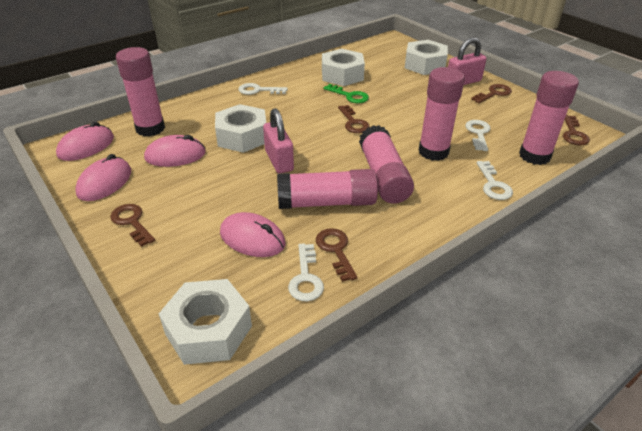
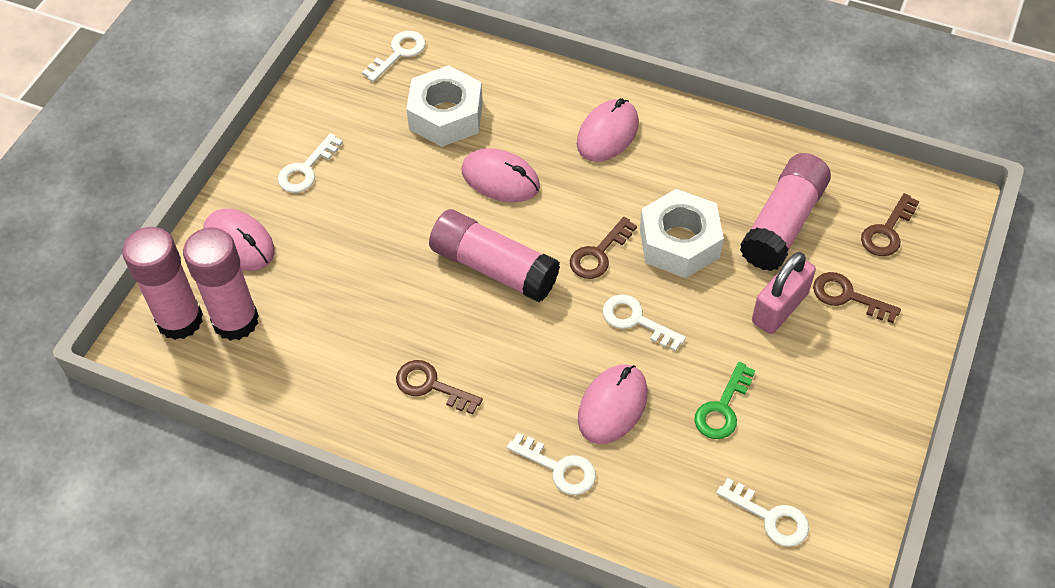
brown key: [110,204,155,247] [316,228,358,282] [338,105,370,133] [471,84,512,103] [563,115,590,145] = 5 -> [396,360,483,414] [570,217,637,279] [813,272,901,323] [861,193,919,256] = 4
pink glue stick: [116,47,165,137] [277,169,378,209] [359,125,414,204] [419,67,465,161] [519,71,579,165] = 5 -> [122,227,203,340] [183,227,259,341] [429,209,560,302] [740,153,831,271] = 4
pink padlock: [263,108,294,173] [448,37,487,85] = 2 -> [752,252,816,334] = 1
white key: [238,83,288,95] [288,244,324,301] [465,120,491,151] [476,161,513,200] = 4 -> [278,133,343,193] [362,31,426,82] [507,433,596,495] [603,294,686,351] [716,478,809,547] = 5
white nut: [159,279,252,365] [215,104,266,153] [322,49,365,86] [405,40,448,75] = 4 -> [406,65,483,147] [640,189,724,278] = 2

